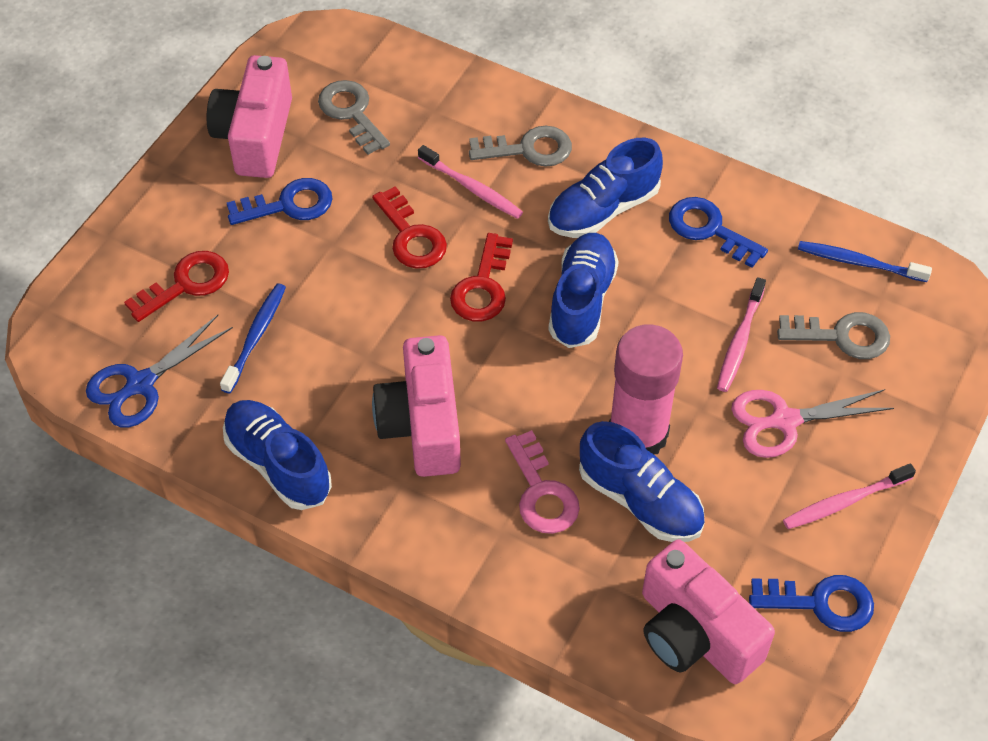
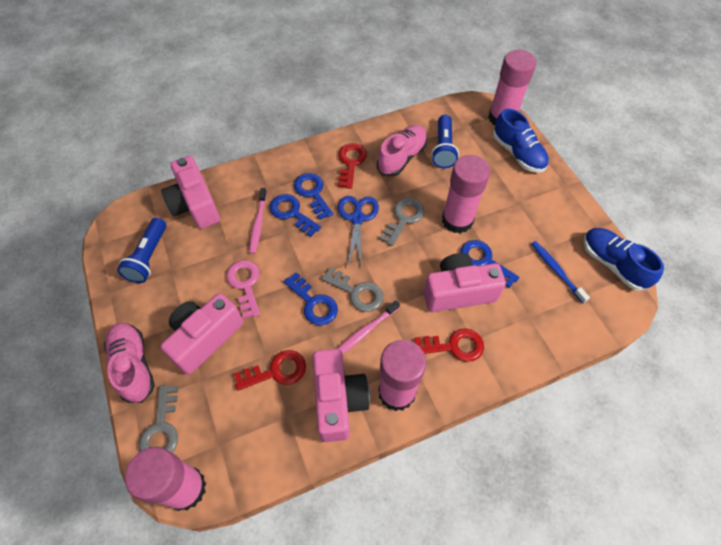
blue flashlight: none = 0 -> [117,218,166,283] [431,115,459,168] = 2
blue key: [227,178,333,225] [669,197,768,268] [749,575,874,632] = 3 -> [269,194,321,237] [284,272,338,325] [294,173,333,220] [460,240,519,288] = 4
blue shoe: [223,400,332,510] [548,138,663,238] [548,233,619,348] [579,421,705,542] = 4 -> [493,109,549,173] [584,228,664,291] = 2
blue toothbrush: [220,283,286,393] [798,241,932,282] = 2 -> [531,241,590,303] = 1
pink camera: [207,55,292,178] [372,335,461,477] [642,539,775,684] = 3 -> [160,293,243,375] [161,156,220,229] [313,349,370,442] [424,253,506,312] = 4
pink glue stick: [609,324,683,454] = 1 -> [125,447,206,511] [378,340,426,411] [442,155,490,234] [488,50,536,125] = 4
pink scissors: [731,389,894,458] = 1 -> none = 0
pink shoe: none = 0 -> [104,323,155,403] [377,125,428,176] = 2
pink toothbrush: [418,145,523,219] [717,277,766,392] [783,463,916,529] = 3 -> [249,188,267,254] [337,300,400,355] = 2

